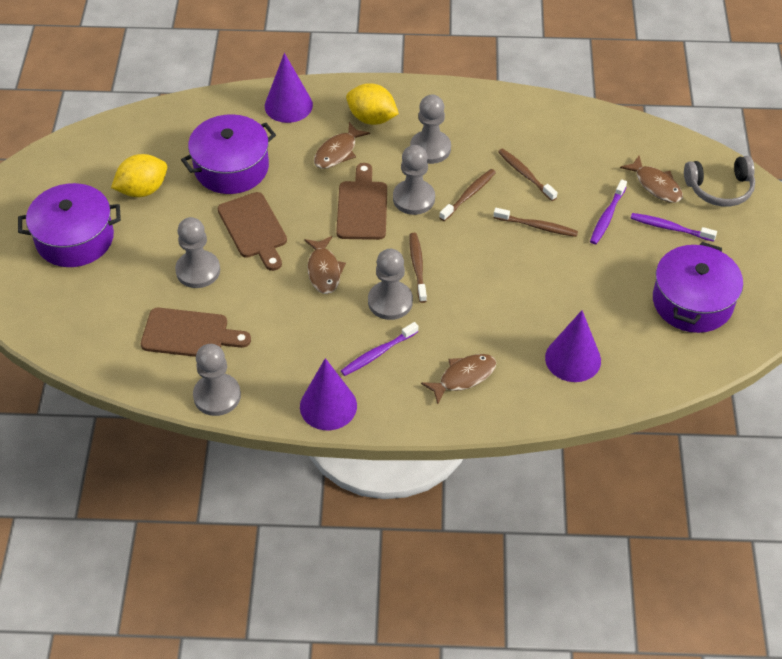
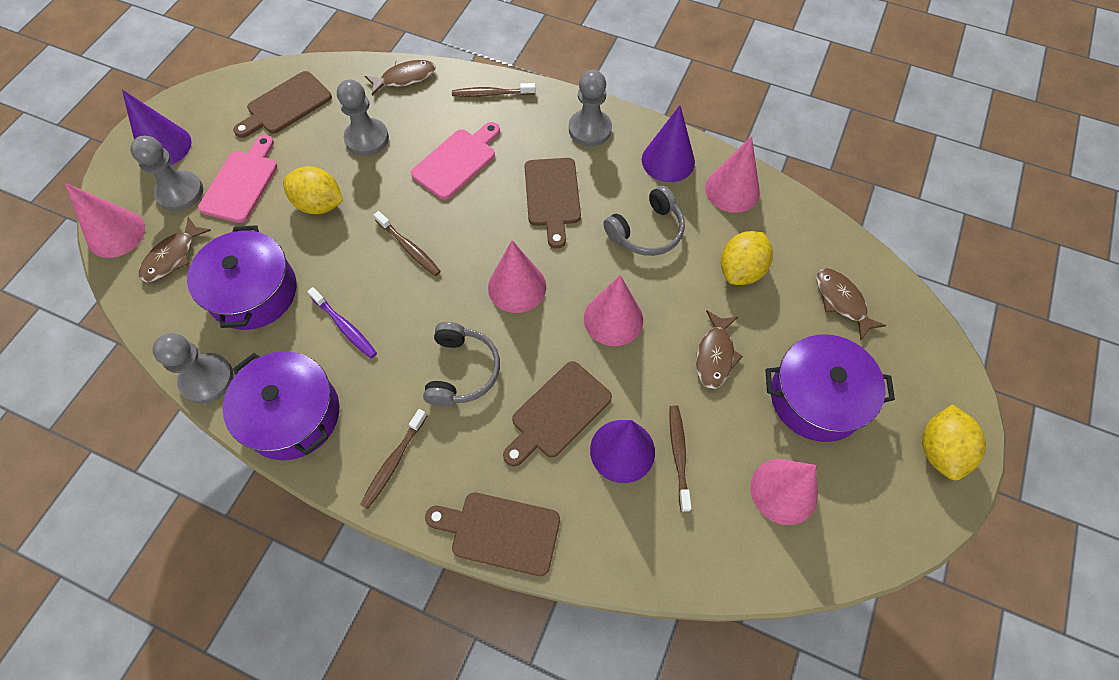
brown cutting board: [141,308,251,357] [218,192,287,271] [336,163,387,240] = 3 -> [233,71,332,138] [425,492,560,576] [503,361,612,467] [525,158,581,249] = 4
grey headphones: [684,156,755,207] = 1 -> [423,322,500,407] [603,185,685,256] = 2
grey pawn: [175,217,220,288] [193,344,241,416] [368,249,413,320] [393,145,435,215] [410,95,451,164] = 5 -> [130,136,203,211] [152,333,234,404] [337,79,389,156] [569,70,612,147] = 4
pink cone: none = 0 -> [65,183,145,258] [488,240,546,313] [584,275,643,346] [705,136,760,213] [750,459,818,525] = 5
pink cutting board: none = 0 -> [198,135,277,223] [411,122,500,200] = 2
purple toothbrush: [341,322,418,376] [590,179,627,244] [630,213,717,242] = 3 -> [307,287,377,358] = 1
yellow lemon: [111,154,167,197] [346,83,399,125] = 2 -> [283,166,343,214] [721,231,773,285] [922,404,986,480] = 3

